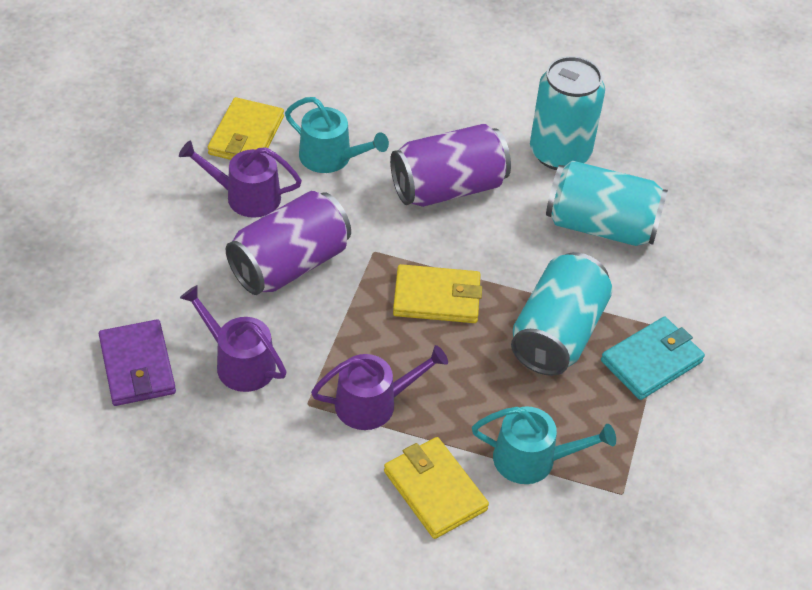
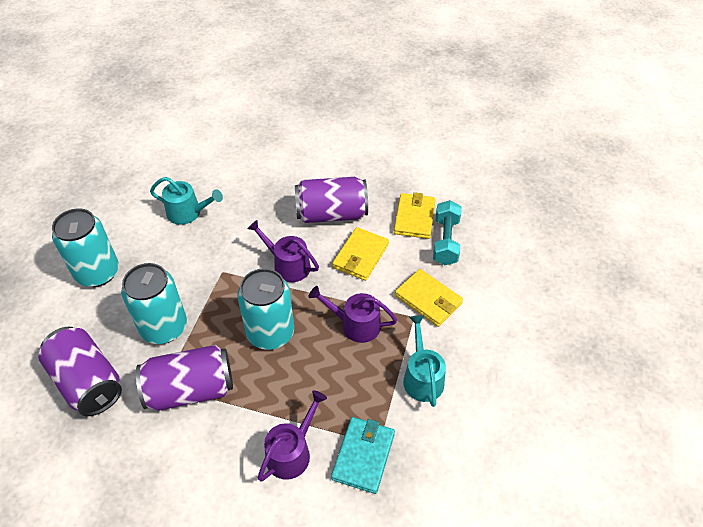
purple can: [226,191,351,295] [390,124,511,207] = 2 -> [38,327,122,416] [136,345,233,411] [295,177,368,223] = 3
purple wallet: [99,319,176,406] = 1 -> none = 0
turquoise dumbbell: none = 0 -> [433,200,462,265] = 1

